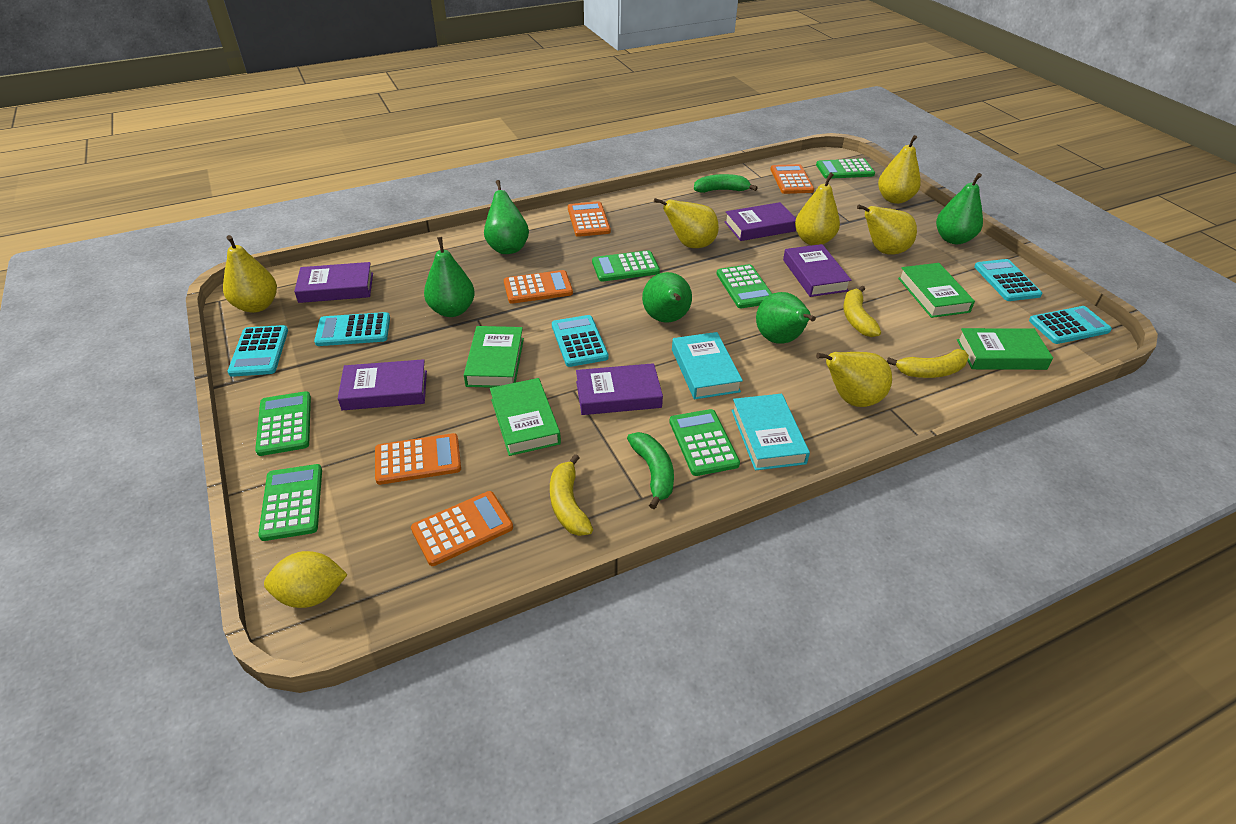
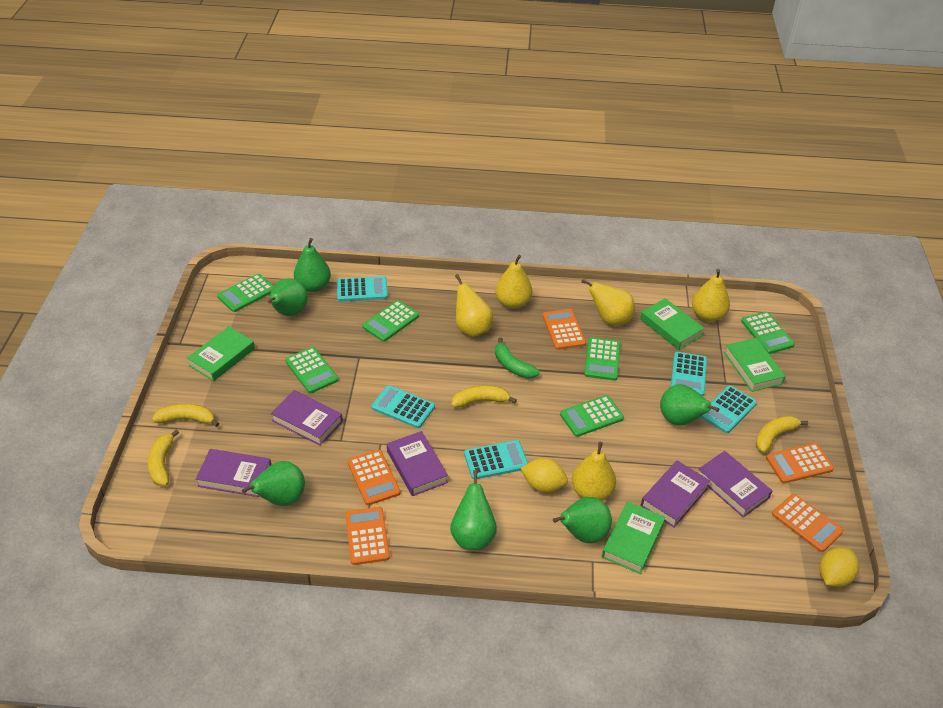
green banana: [627,432,674,509] [694,174,758,193] = 2 -> [495,337,540,379] = 1
green pear: [424,237,475,317] [484,180,529,254] [642,272,692,323] [756,292,816,344] [936,173,983,244] = 5 -> [242,461,305,506] [268,278,308,316] [294,238,331,292] [450,470,497,550] [553,497,612,543] [660,384,719,426] = 6
turquoise book: [672,332,743,399] [731,394,810,471] = 2 -> none = 0
yellow banana: [550,454,593,536] [843,286,881,337] [887,349,969,378] = 3 -> [148,430,179,486] [152,404,219,427] [452,385,517,408] [756,415,808,453] = 4
yellow lemon: [264,551,348,608] = 1 -> [521,458,568,493] [819,547,859,587] = 2
yellow pear: [223,235,277,313] [654,198,719,248] [795,172,840,245] [816,352,892,407] [857,204,917,255] [878,135,921,204] = 6 -> [455,274,493,337] [495,255,532,309] [572,442,616,501] [581,279,635,325] [692,269,730,322] = 5

